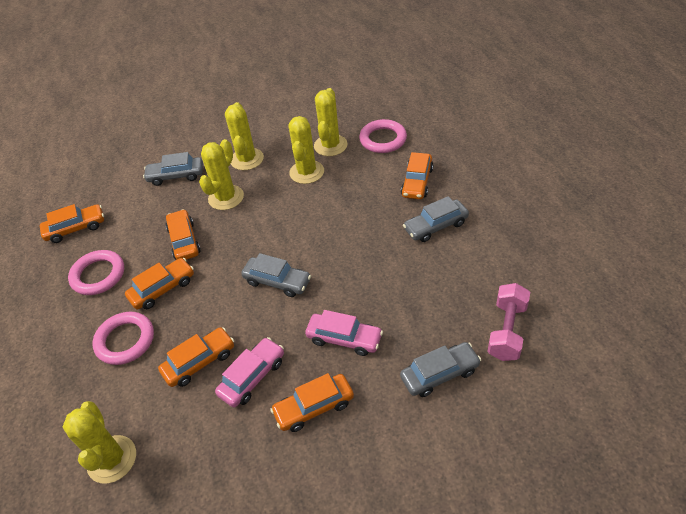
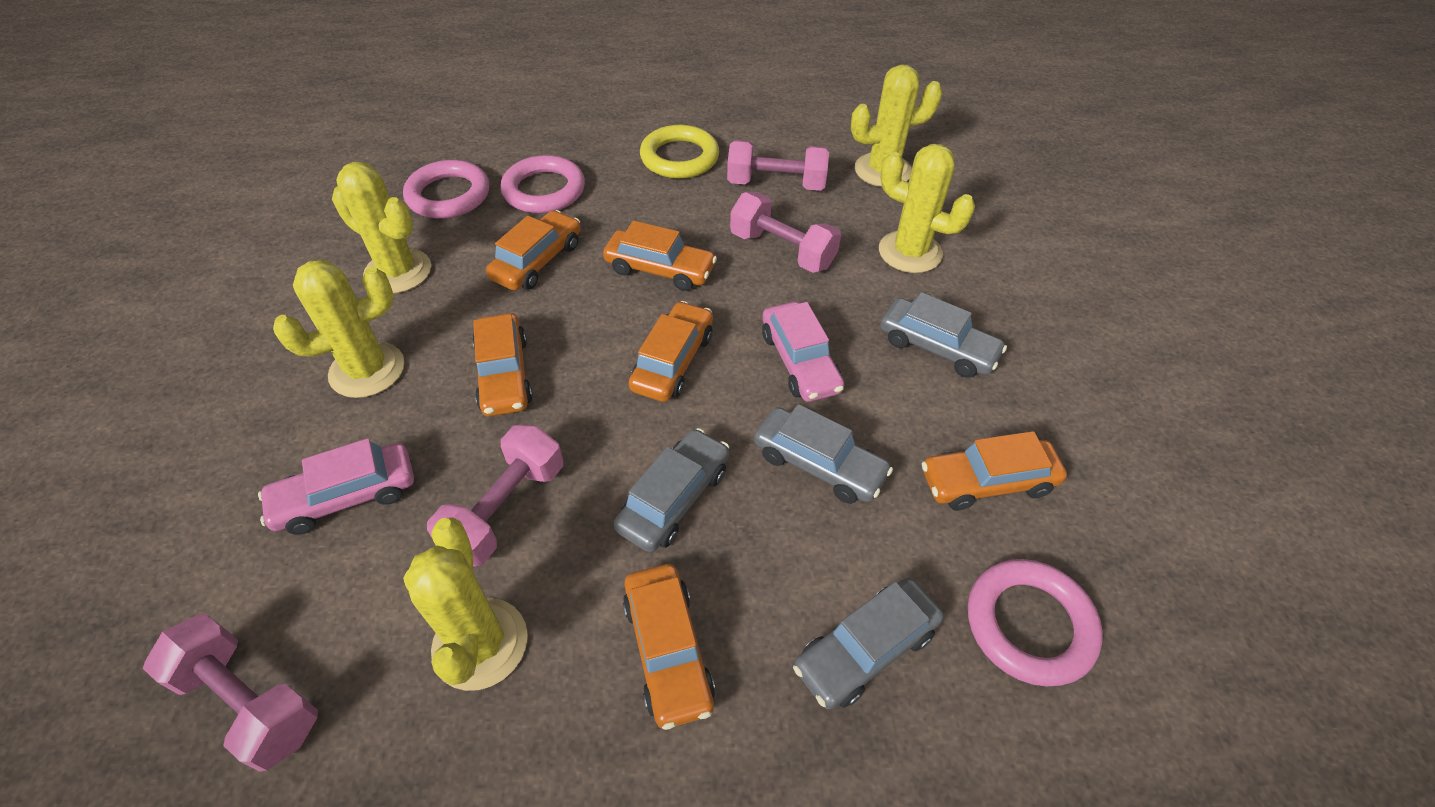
pink dumbbell: [487,283,530,361] = 1 -> [143,613,318,772] [427,425,563,567] [727,140,829,191] [730,192,841,273] = 4
yellow ring: none = 0 -> [640,125,719,179] = 1

